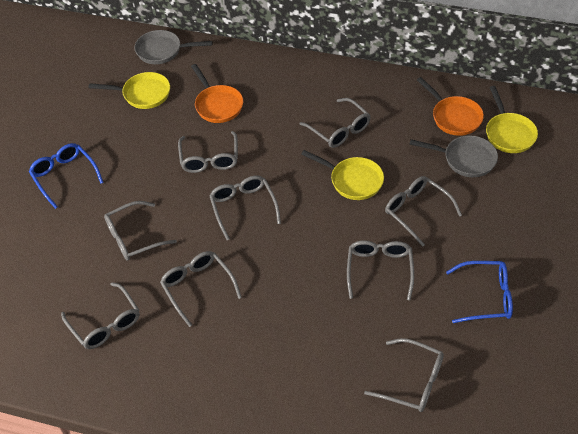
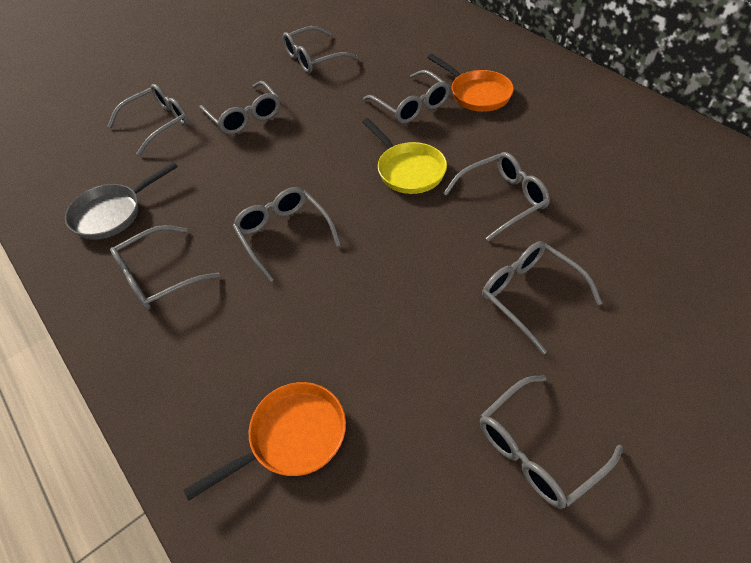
blue glasses: [29,143,104,209] [446,261,513,323] = 2 -> none = 0
grey pan: [135,30,212,64] [409,136,498,177] = 2 -> [65,162,178,240] = 1
yellow pan: [88,72,170,109] [301,150,384,200] [486,86,538,153] = 3 -> [362,118,447,194] = 1

